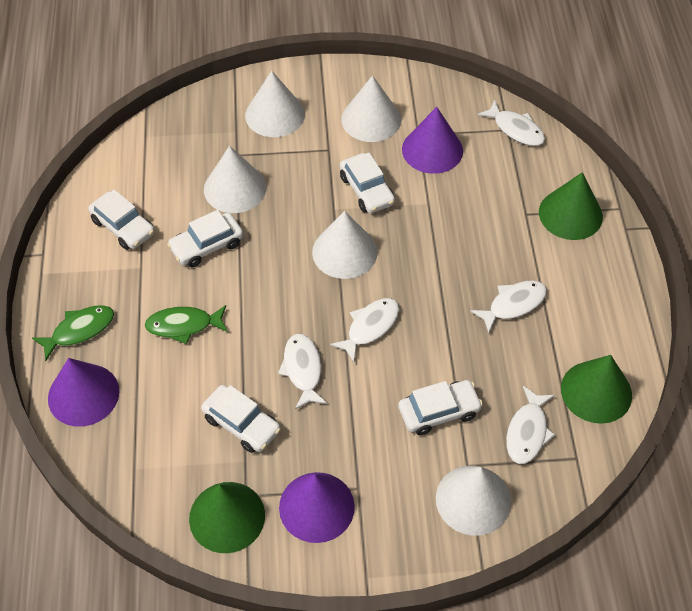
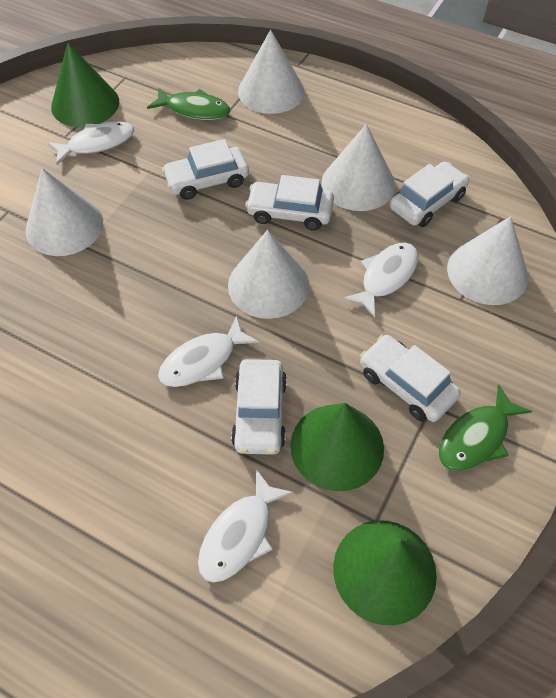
purple cone: [48,358,119,427] [279,472,355,543] [402,107,463,174] = 3 -> none = 0
white fish: [278,334,327,409] [330,298,399,362] [470,281,547,333] [477,100,545,146] [506,386,555,464] = 5 -> [48,121,134,165] [158,315,259,387] [198,469,293,583] [343,243,418,318] = 4

